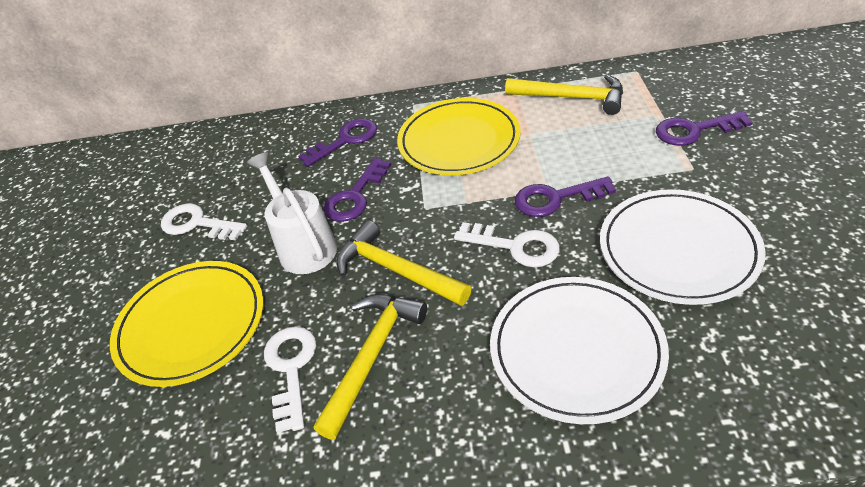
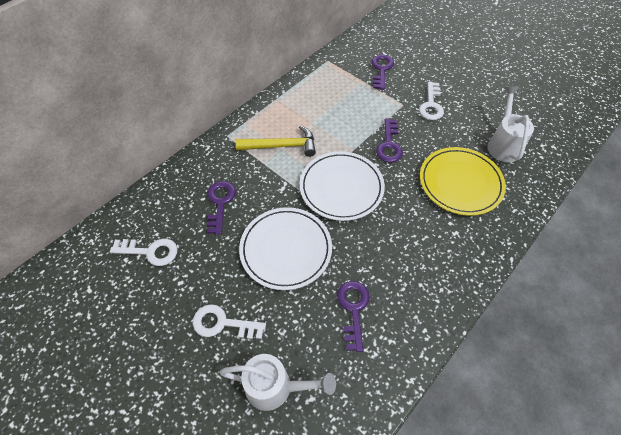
white watering can: [247,152,337,274] = 1 -> [219,354,336,411] [487,86,534,162] = 2
yellow hammer: [314,294,427,440] [336,220,471,306] [505,74,623,115] = 3 -> [236,125,316,157] = 1
yellow plate: [110,261,264,387] [397,98,521,175] = 2 -> [420,147,506,216] = 1

